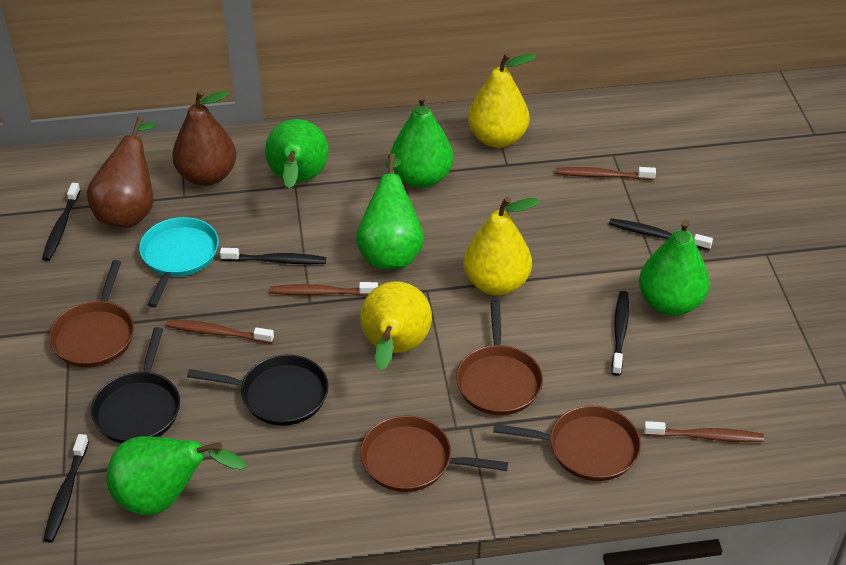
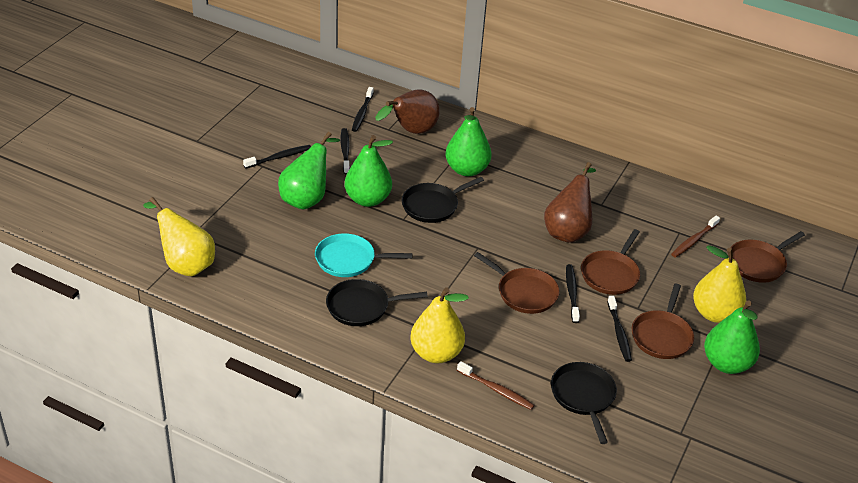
black pan: [91,327,180,443] [187,355,328,426] = 2 -> [326,279,428,326] [402,177,484,223] [551,362,617,444] = 3
brown toothbrush: [166,319,274,344] [270,282,378,296] [556,167,656,180] [644,421,764,442] = 4 -> [457,361,535,410] [671,216,720,258] = 2
green pear: [107,436,247,515] [265,119,329,188] [356,154,424,269] [390,95,453,188] [639,219,710,316] = 5 -> [278,132,340,210] [345,135,393,207] [445,107,491,176] [704,300,760,374] = 4

